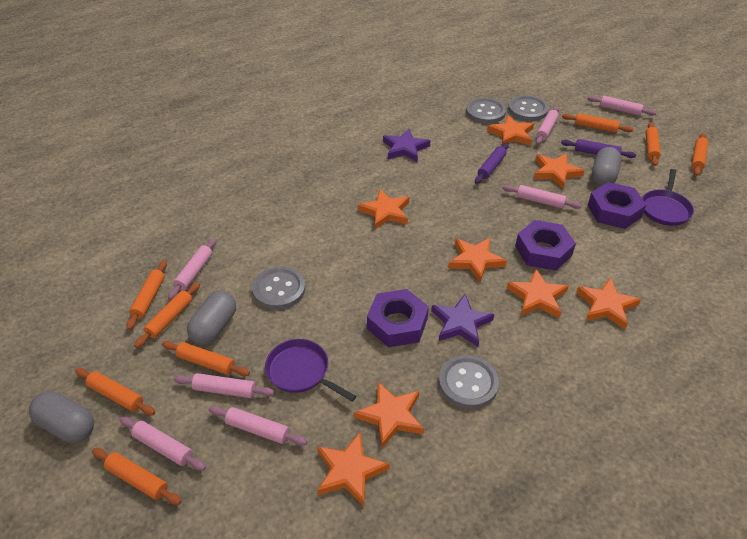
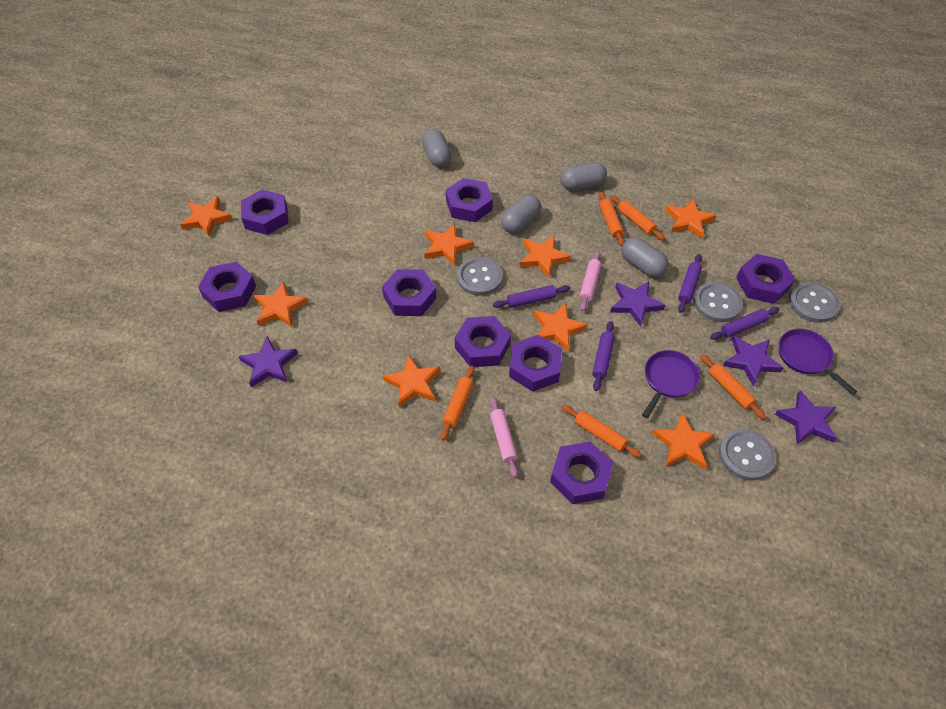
grey capsule: [29,391,94,443] [187,291,236,345] [592,147,621,186] = 3 -> [422,129,452,167] [501,195,541,233] [560,162,607,191] [621,237,669,277] = 4
orange rolling pin: [75,368,155,415] [92,448,182,505] [126,260,167,330] [134,282,200,348] [162,341,250,376] [562,113,633,133] [645,122,661,166] [692,133,708,176] = 8 -> [441,366,475,441] [562,405,642,458] [599,191,625,246] [610,195,665,240] [700,354,766,419] = 5
pink rolling pin: [119,416,206,471] [168,238,217,300] [174,373,274,398] [209,406,307,446] [502,185,582,209] [536,106,559,145] [587,96,657,116] = 7 -> [490,396,518,478] [580,251,601,311] = 2
purple nut: [367,289,429,348] [515,220,576,271] [588,182,646,229] = 3 -> [198,262,256,312] [241,189,288,235] [382,269,437,316] [446,178,493,222] [455,316,511,367] [509,335,562,392] [550,441,613,504] [736,254,795,304] = 8
purple rolling pin: [475,142,509,184] [561,139,636,158] = 2 -> [493,285,570,308] [592,321,615,391] [678,254,702,313] [710,307,780,340] = 4
purple star: [383,129,430,162] [431,294,494,347] = 2 -> [239,336,298,387] [610,281,665,327] [723,336,784,386] [775,390,837,444] = 4

